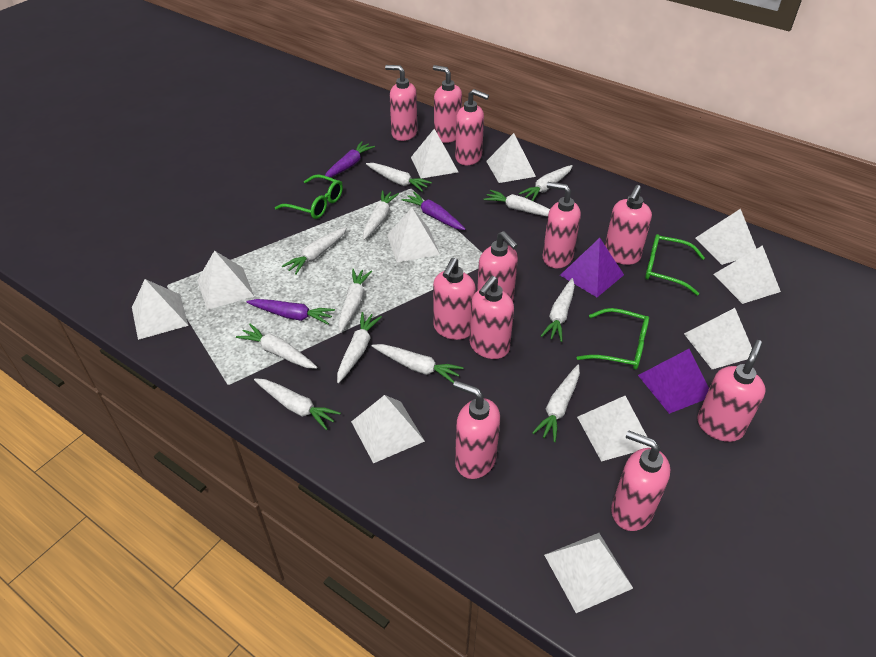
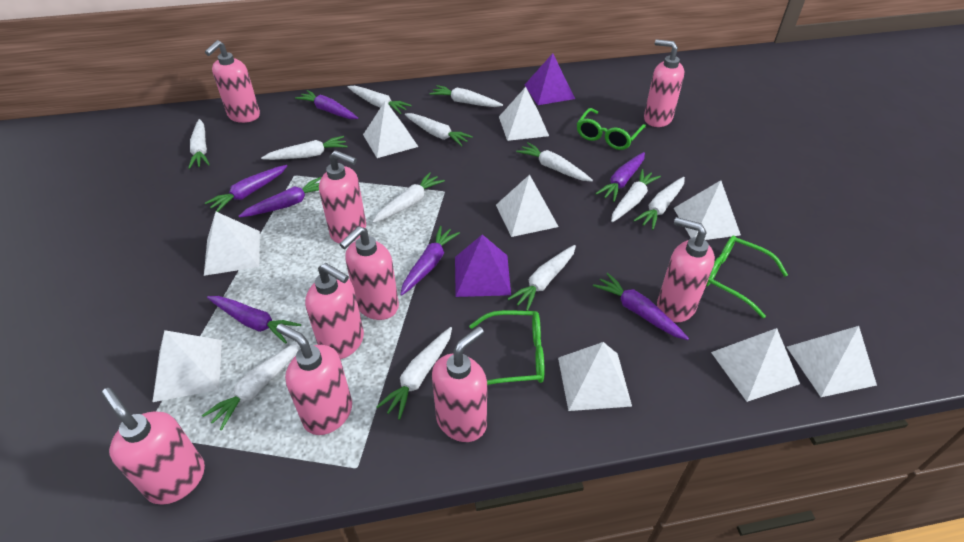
pink soap dispenser: [385,65,417,141] [433,65,462,143] [433,258,476,340] [453,381,500,479] [455,89,489,165] [470,276,514,359] [477,231,518,301] [543,182,581,268] [605,185,652,265] [611,430,670,531] [697,340,766,442] = 11 -> [102,388,205,504] [205,40,260,123] [276,324,352,435] [305,263,364,359] [319,150,366,244] [339,226,399,320] [432,326,487,442] [644,39,684,127] [657,217,715,323] = 9
purple carrot: [246,299,335,324] [324,142,375,180] [402,192,465,230] = 3 -> [205,165,287,212] [207,296,301,344] [239,177,321,218] [295,90,358,119] [400,226,460,296] [593,273,689,340] [595,152,645,202] = 7
white pyramid: [132,279,188,340] [197,251,254,310] [351,395,425,463] [387,208,440,262] [411,129,458,179] [486,133,536,183] [544,533,633,613] [577,396,651,461] [684,308,752,369] [696,209,756,265] [714,245,781,304] = 11 -> [153,330,222,402] [204,212,260,276] [363,101,418,158] [496,174,559,237] [499,87,549,141] [558,342,632,411] [674,180,741,240] [711,328,800,402] [787,326,877,397] = 9

